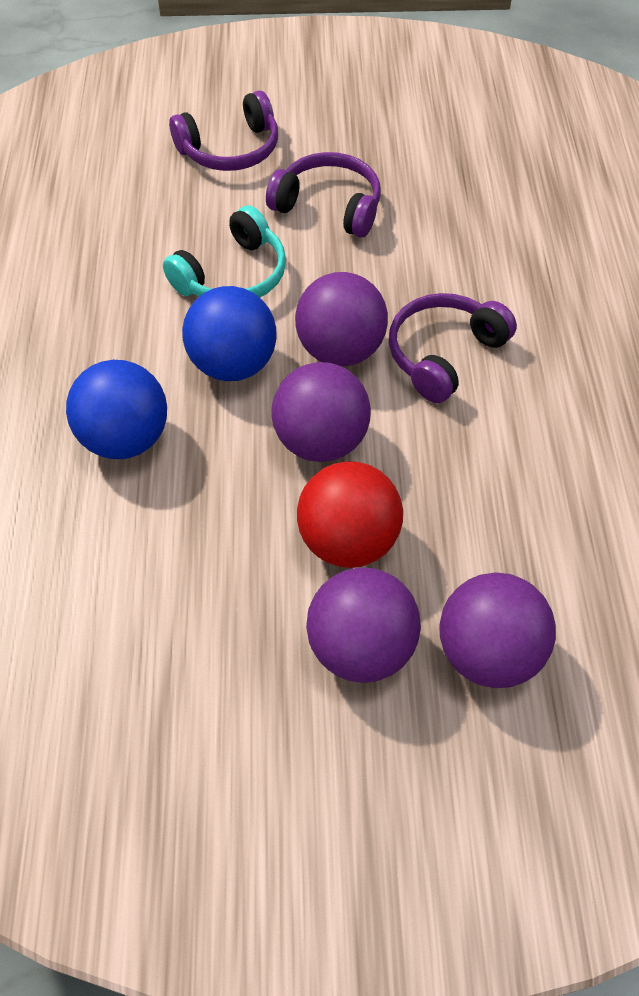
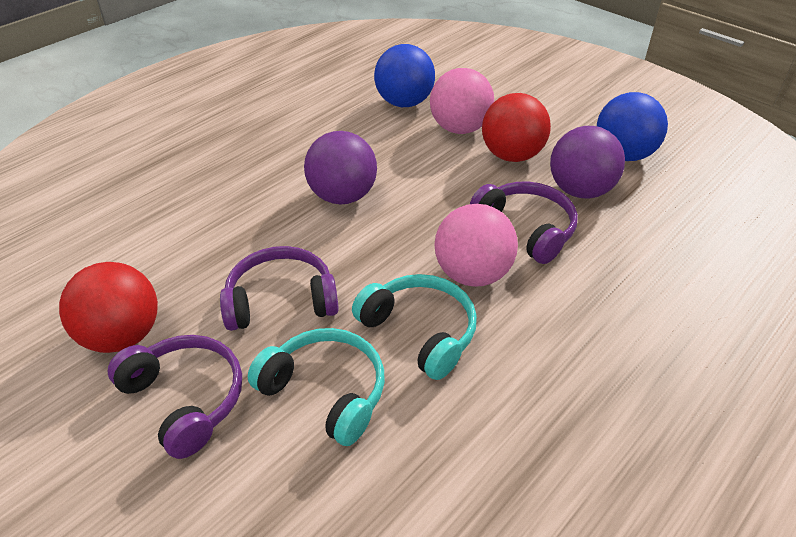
pink ball: none = 0 -> [430,68,494,134] [434,204,518,287] = 2
purple ball: [272,362,371,462] [295,272,388,366] [306,567,421,683] [440,572,556,688] = 4 -> [304,131,377,205] [550,126,625,199] = 2
red ball: [297,461,403,568] = 1 -> [59,262,158,353] [482,93,551,162] = 2
turquoise headphones: [163,205,286,298] = 1 -> [248,328,385,446] [352,274,477,380] = 2

